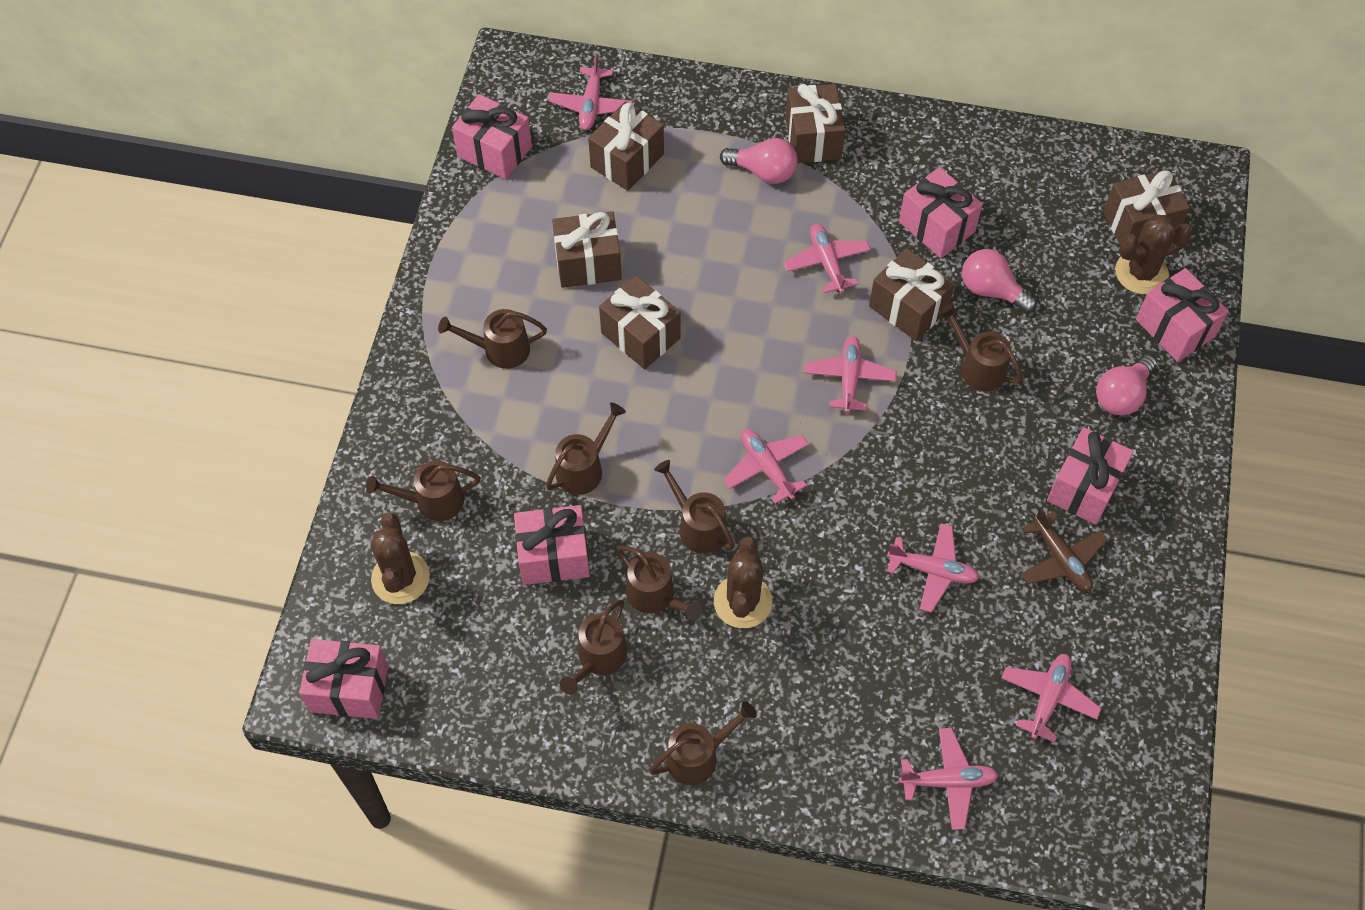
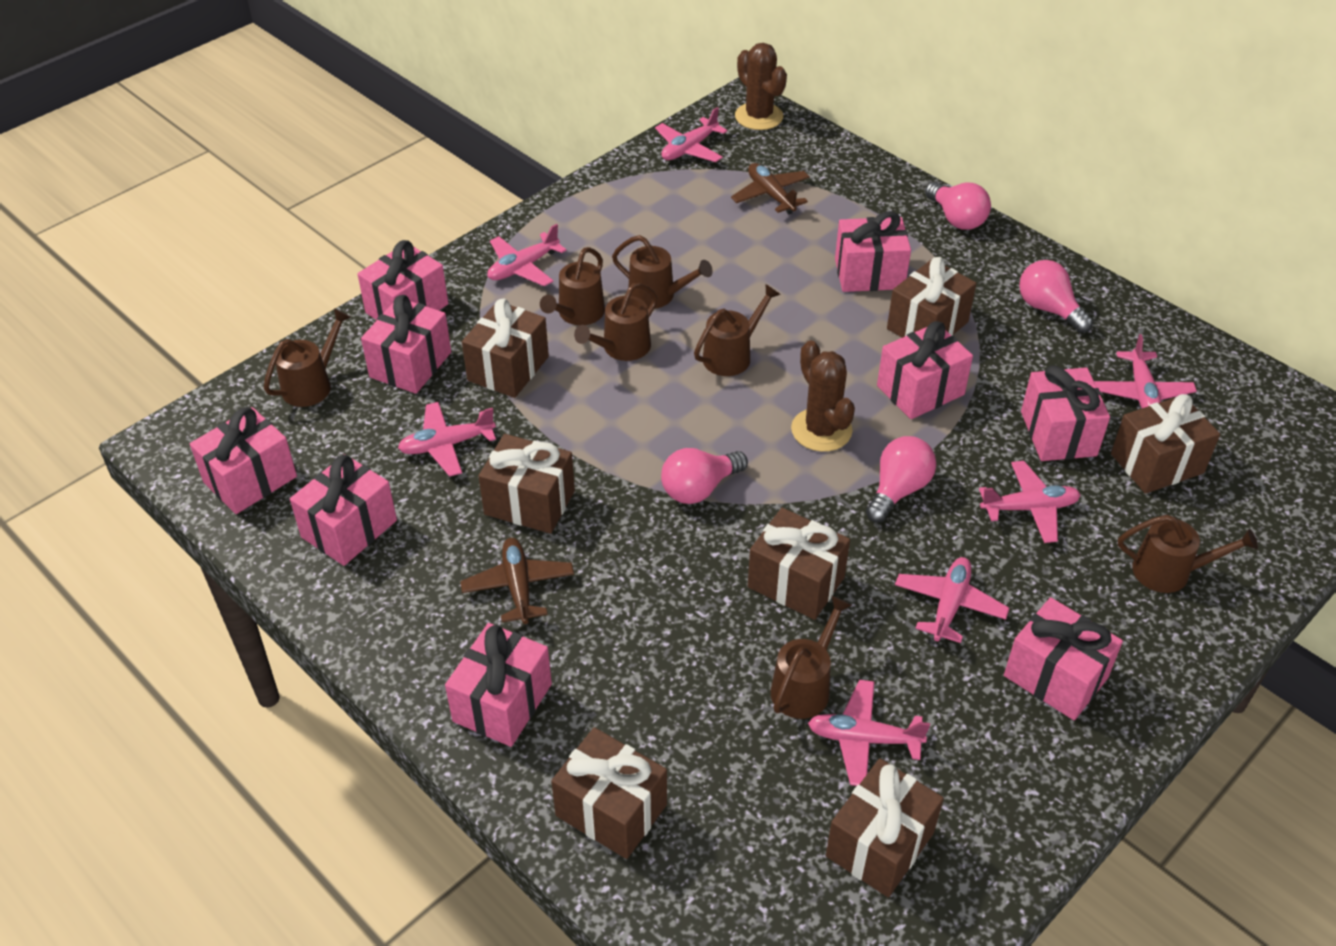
brown cactus: [370,513,430,604] [714,536,772,628] [1115,215,1192,294] = 3 -> [735,43,787,130] [791,340,855,452] = 2
brown gift: [552,211,622,288] [588,101,664,191] [599,276,680,369] [785,84,845,163] [869,248,955,341] [1103,169,1190,244] = 6 -> [462,299,549,398] [479,434,575,534] [551,727,667,859] [748,508,850,620] [826,758,944,897] [887,257,976,338] [1111,394,1220,494] = 7
brown plane: [1021,507,1108,592] = 1 -> [460,538,574,624] [731,163,810,214] = 2
brown watering can: [366,460,480,521] [438,309,547,369] [546,403,626,495] [560,600,627,695] [617,545,702,620] [649,701,757,785] [654,460,735,553] [939,304,1023,391] = 8 -> [264,309,351,407] [540,247,605,325] [574,283,657,361] [612,235,712,309] [694,284,781,376] [771,596,852,719] [1118,515,1258,593] = 7
pink gift: [299,639,388,719] [452,94,532,180] [514,505,590,585] [899,167,983,258] [1047,427,1134,525] [1136,268,1229,362] = 6 -> [190,407,297,514] [290,454,397,566] [357,240,448,320] [361,295,451,394] [445,623,552,747] [835,211,911,292] [877,321,973,419] [1004,597,1123,720] [1021,365,1110,461] = 9
pink light bulb: [720,138,798,184] [962,249,1037,313] [1096,355,1157,415] = 3 -> [661,448,748,504] [866,436,936,523] [925,182,991,230] [1019,260,1093,333] = 4

